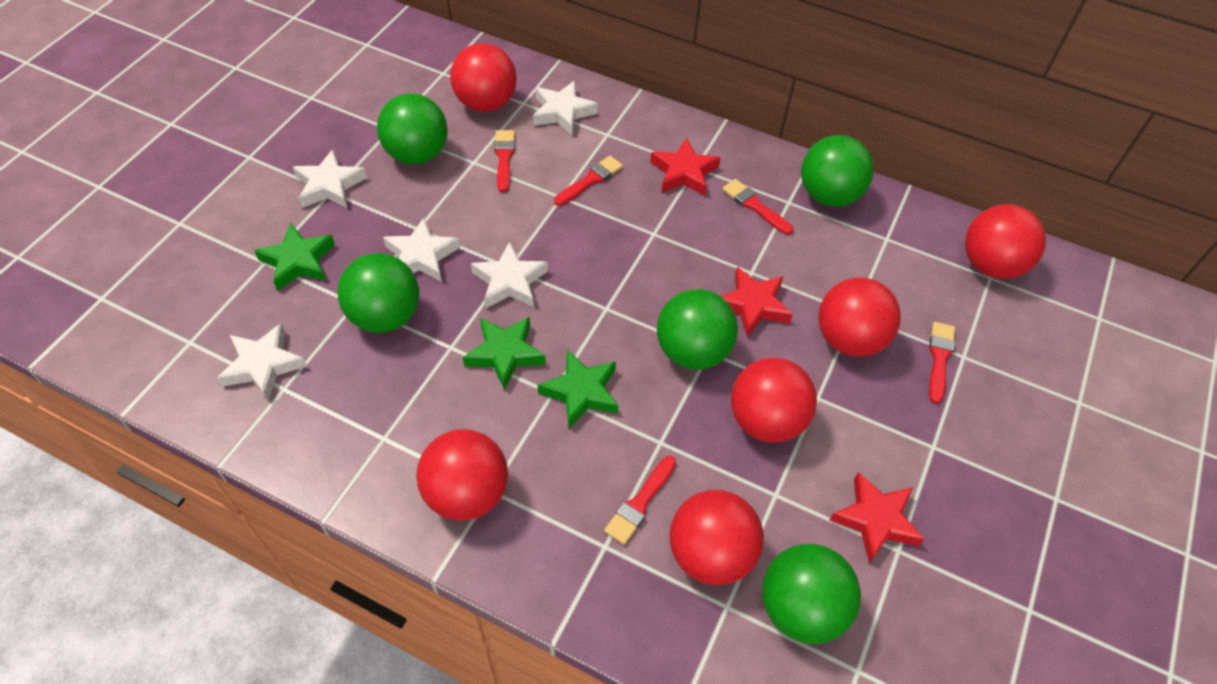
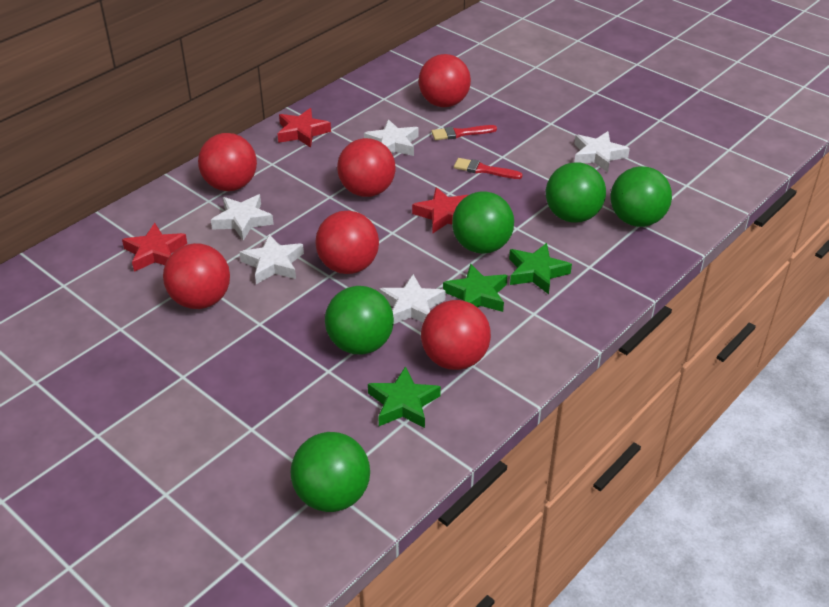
red brush: [494,130,515,192] [554,156,623,206] [604,456,676,545] [722,179,793,235] [929,322,955,404] = 5 -> [431,125,497,140] [454,158,523,179] = 2

